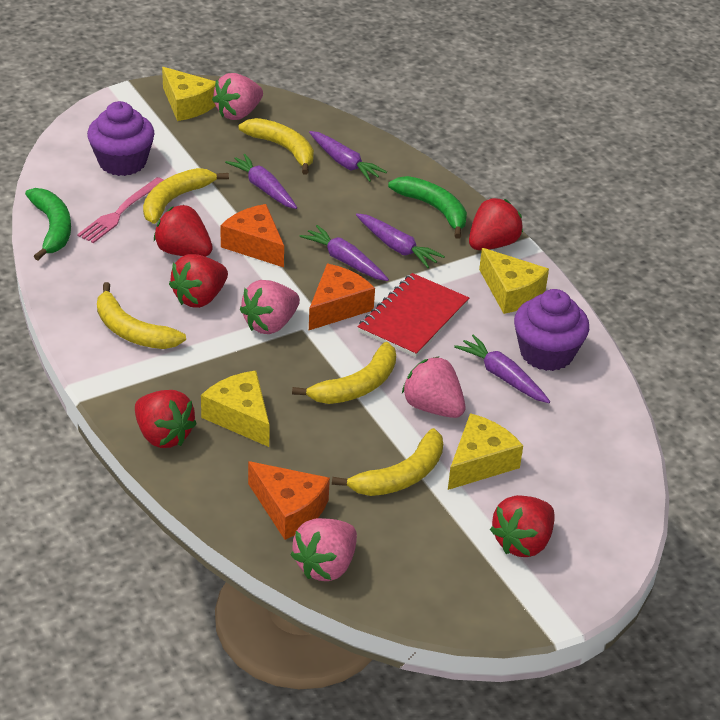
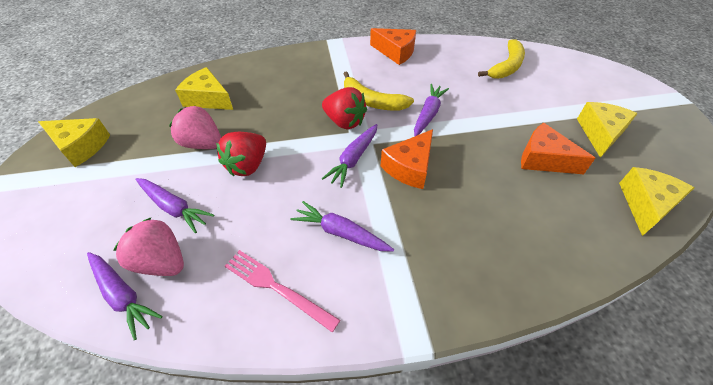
green banana: [25,188,71,260] [388,176,467,239] = 2 -> none = 0
pink strawberry: [212,73,263,120] [240,280,300,334] [291,518,357,581] [402,356,465,418] = 4 -> [113,218,184,276] [169,106,221,149] = 2
purple cupcake: [87,101,154,176] [514,289,589,371] = 2 -> none = 0
red notebook: [358,273,469,357] = 1 -> none = 0
red strawberry: [135,390,197,448] [154,205,213,257] [169,254,228,308] [469,198,523,250] [490,495,555,557] = 5 -> [216,132,266,176] [322,87,367,129] = 2
yellow banana: [97,282,186,349] [143,168,229,224] [239,118,314,175] [292,342,396,404] [332,428,443,496] = 5 -> [344,71,414,111] [478,39,525,79] = 2

